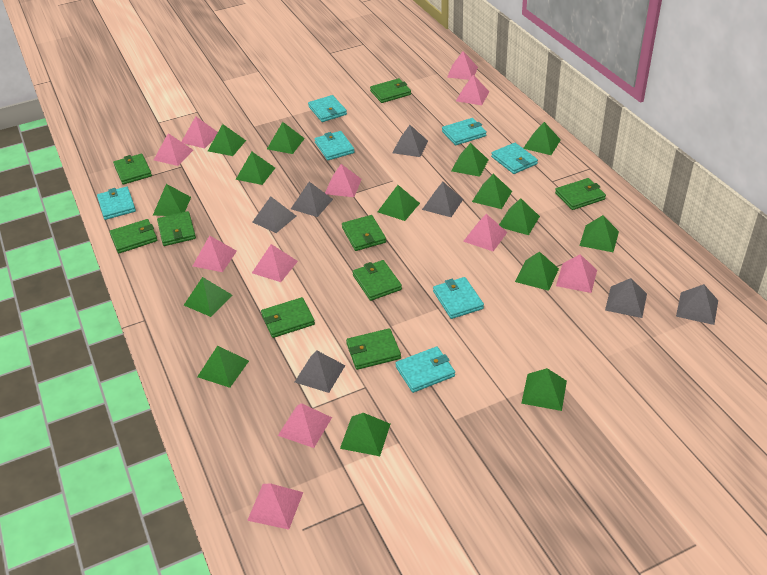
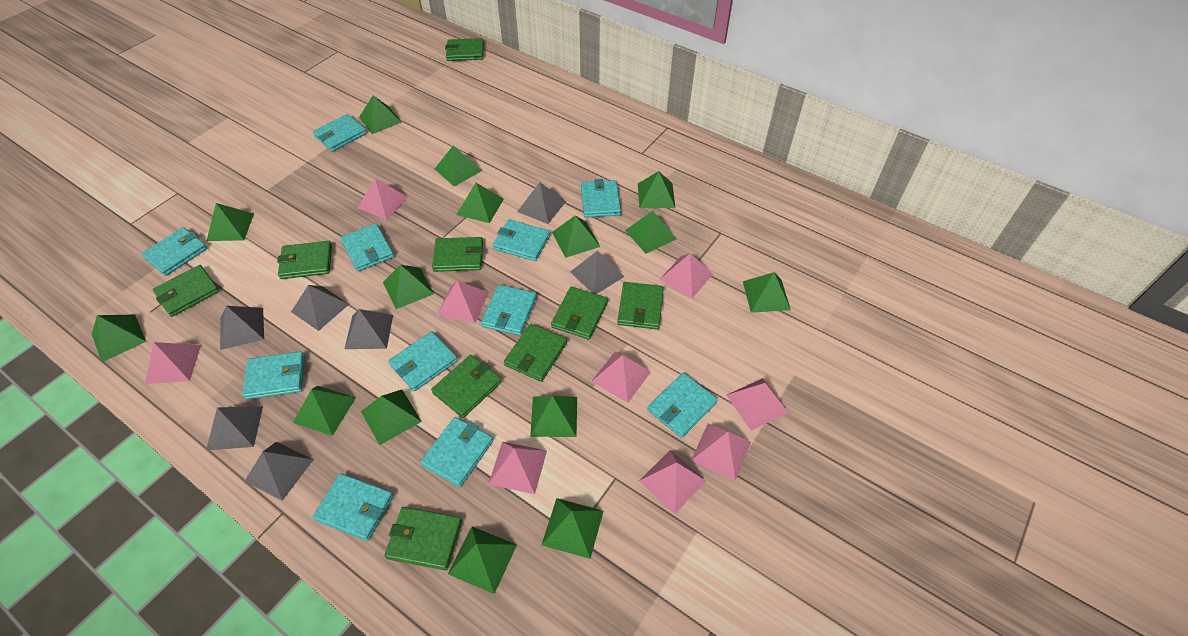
pink pyramid: [154,133,193,166] [181,117,218,148] [193,235,237,272] [247,483,303,530] [252,244,298,282] [278,403,332,448] [325,164,362,197] [447,51,478,80] [456,75,490,105] [463,214,507,251] [556,254,597,293] = 11 -> [145,342,201,384] [358,178,408,220] [437,281,489,323] [488,442,547,494] [591,352,651,403] [639,450,706,514] [659,253,713,298] [691,423,751,481] [726,378,789,431] = 9
turquoise wallet: [97,186,136,220] [308,95,347,122] [315,131,355,160] [396,346,455,393] [433,277,484,319] [442,118,487,145] [491,143,538,174] = 7 -> [141,227,207,276] [242,351,305,400] [313,114,367,152] [313,473,393,541] [341,224,394,271] [388,331,458,391] [420,417,493,487] [481,285,537,336] [493,219,550,261] [581,179,621,218] [647,373,718,438] = 11

